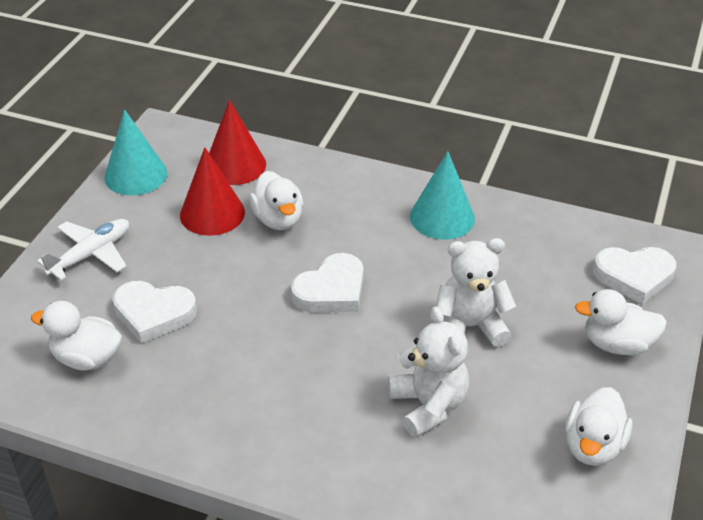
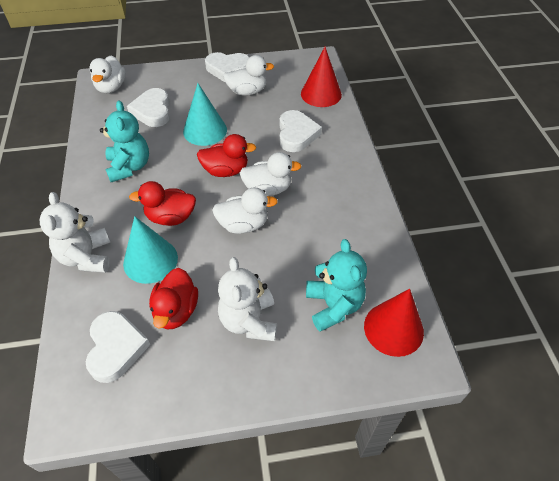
red duck: none = 0 -> [129,181,196,226] [149,268,198,330] [197,134,256,177] = 3
turquoise teddy bear: none = 0 -> [100,100,149,182] [306,239,367,331] = 2
white heart: [113,281,197,343] [291,253,363,312] [593,247,676,304] = 3 -> [86,311,150,383] [127,88,170,127] [205,52,249,83] [279,110,322,152] = 4
white plane: [37,219,129,280] = 1 -> none = 0

